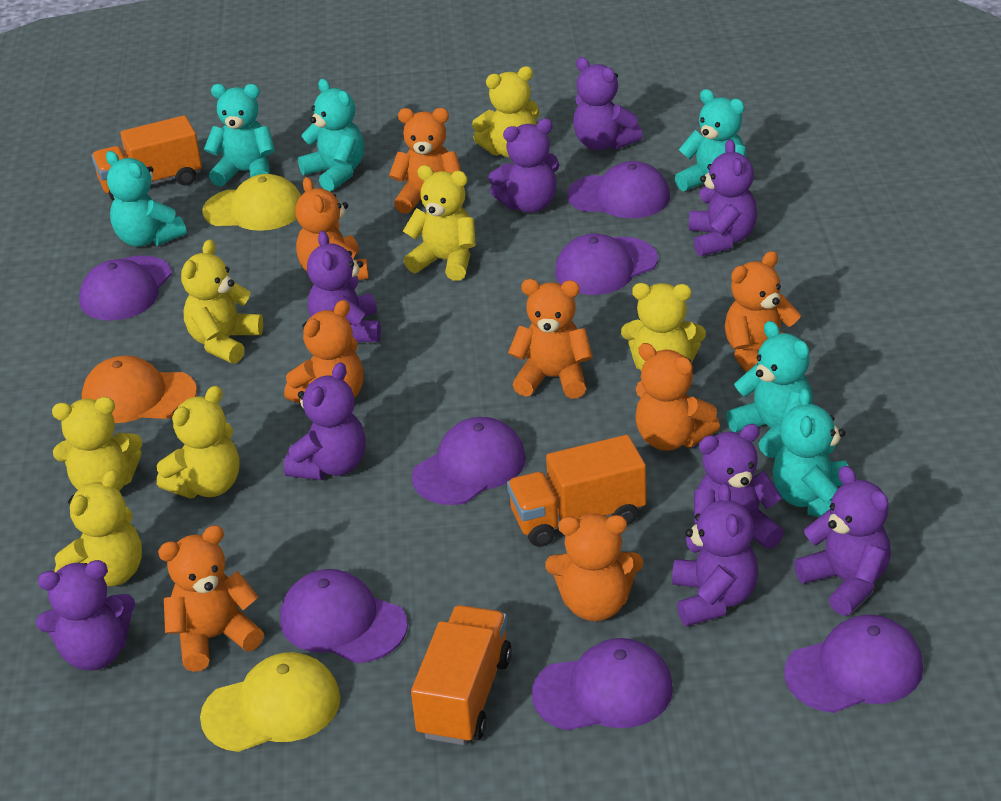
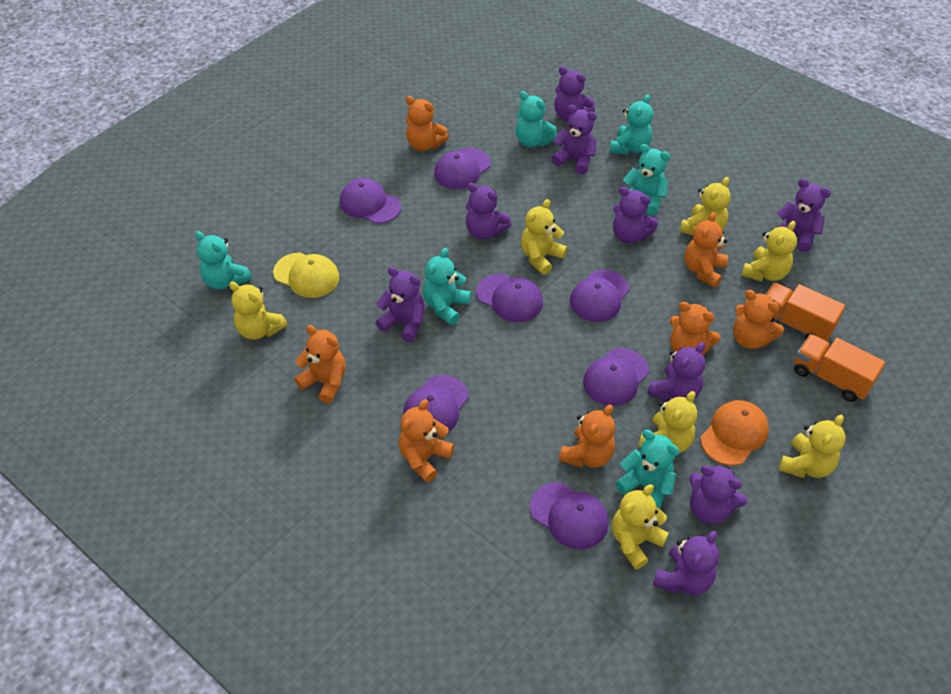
orange teddy bear: [158,525,264,672] [284,300,364,404] [295,177,369,280] [389,108,461,214] [508,279,593,399] [545,513,643,621] [635,343,720,451] [725,251,801,373] = 8 -> [295,325,346,403] [399,399,454,483] [406,96,449,151] [559,405,615,468] [670,302,720,355] [685,212,728,288] [733,290,784,349] = 7
orange truck: [92,115,202,201] [411,605,512,745] [507,435,646,547] = 3 -> [765,283,845,341] [794,334,885,402] = 2
yellow cap: [200,652,341,752] [202,174,301,231] = 2 -> [273,252,339,298] = 1

